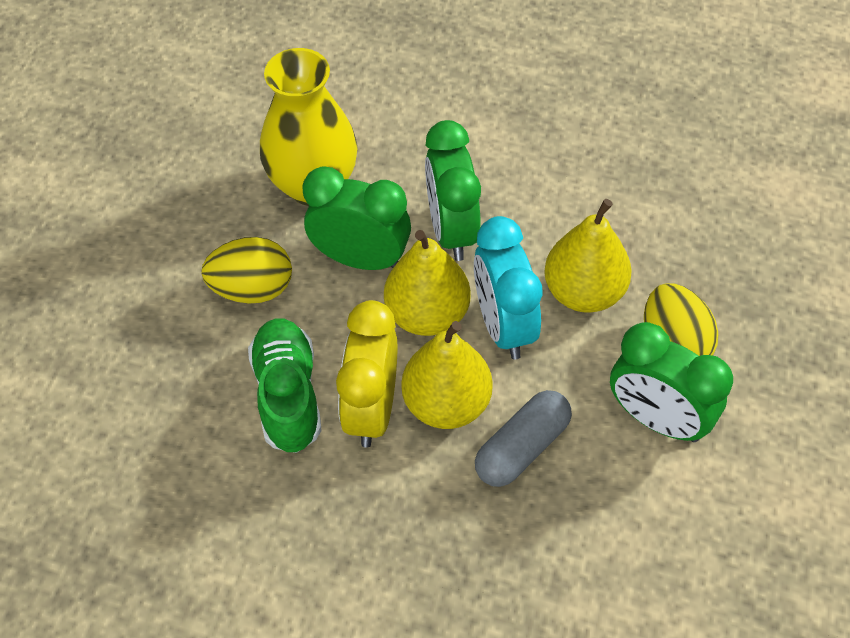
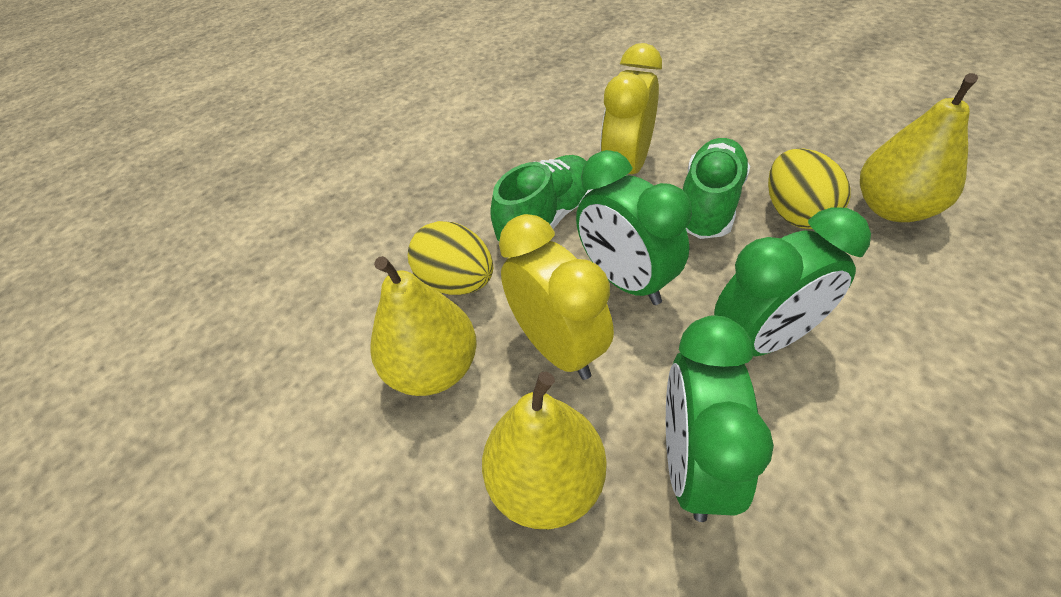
green shoe: [248,318,322,453] = 1 -> [490,155,593,241] [683,138,750,239] = 2
grey capsule: [475,390,572,487] = 1 -> none = 0
turquoise clock: [474,216,543,359] = 1 -> none = 0
yellow clock: [336,300,397,448] = 1 -> [499,214,614,380] [600,43,662,174] = 2
yellow vase: [260,48,358,206] = 1 -> none = 0

